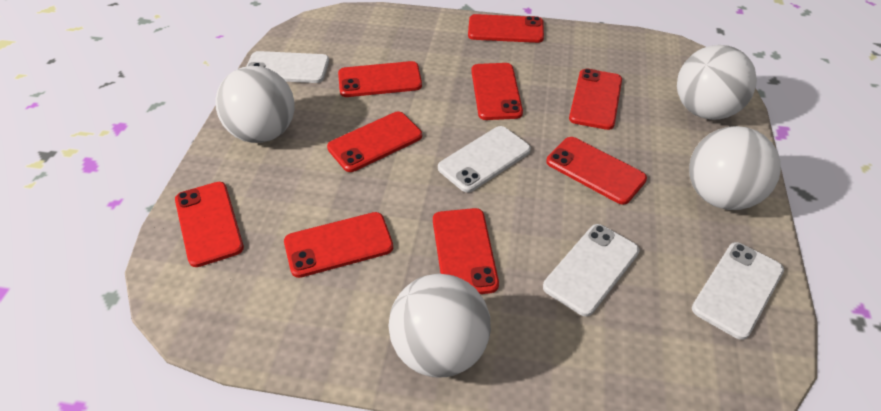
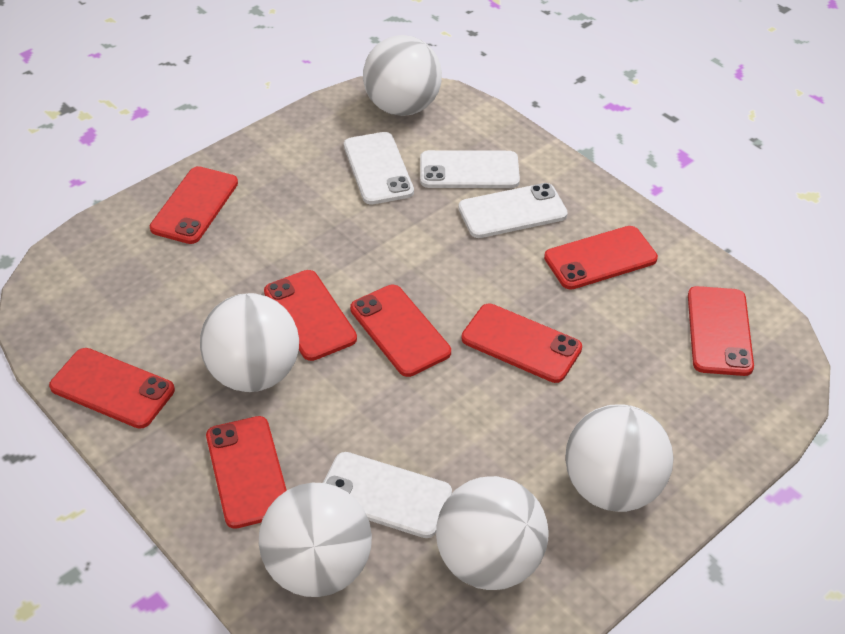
red phone: [175,182,244,267] [284,212,393,278] [327,111,422,172] [338,61,422,97] [433,208,499,294] [468,14,544,43] [471,63,523,120] [546,137,647,205] [569,69,622,130] = 9 -> [49,348,175,429] [150,166,238,244] [206,416,287,529] [264,270,357,361] [350,285,451,377] [462,304,582,383] [544,226,658,290] [688,286,754,376] = 8
white ball: [215,66,294,143] [388,274,491,377] [677,45,757,120] [689,126,781,210] = 4 -> [200,293,299,392] [259,483,372,597] [363,35,442,116] [436,476,549,590] [565,404,674,512] = 5

